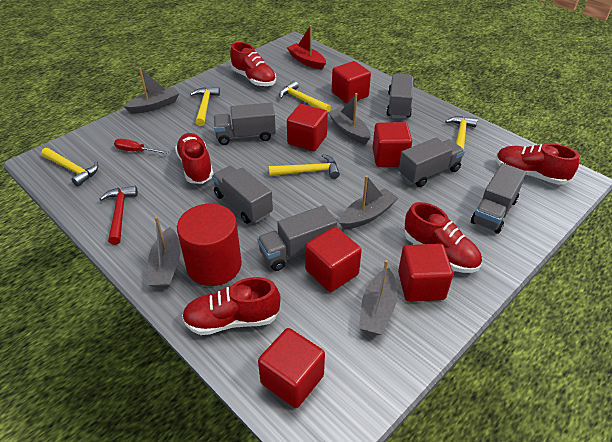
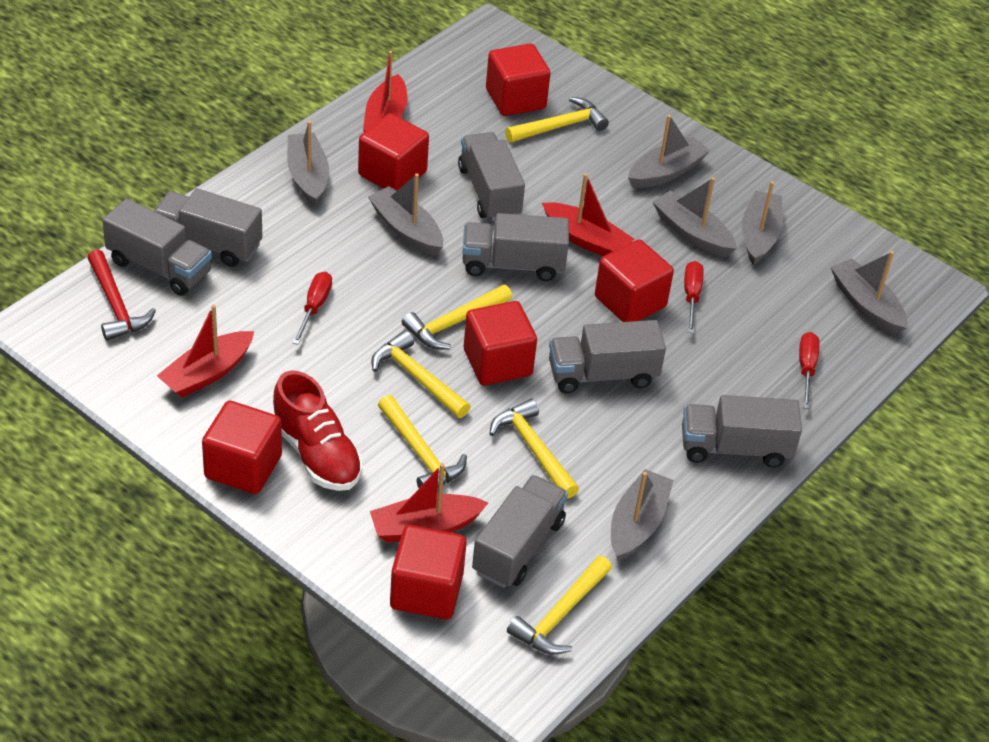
grey boat: [123,68,180,114] [148,217,180,288] [328,93,371,144] [339,175,398,229] [359,260,397,335] = 5 -> [287,121,329,206] [368,173,443,255] [611,469,674,561] [628,115,710,188] [652,177,737,257] [742,181,783,265] [831,251,907,335] = 7
grey truck: [212,166,273,224] [214,103,276,145] [257,205,337,271] [386,73,413,119] [399,137,465,187] [471,163,526,234] = 6 -> [102,198,212,296] [154,188,262,267] [458,132,525,221] [462,213,569,281] [472,475,568,588] [549,320,666,393] [682,395,802,468] = 7
red boat: [287,25,326,70] = 1 -> [157,305,254,398] [363,51,407,132] [370,463,488,542] [542,173,634,256] = 4
red cylinder: [177,204,242,286] = 1 -> none = 0
red screwdriver: [114,138,169,154] = 1 -> [293,272,332,345] [684,261,704,334] [799,332,820,409] = 3
red shoe: [175,133,213,184] [182,277,281,335] [230,42,276,86] [404,202,482,273] [496,143,579,185] = 5 -> [272,370,363,491] = 1
yellow hammer: [41,148,98,186] [190,87,220,126] [269,154,340,179] [279,81,331,112] [445,116,478,157] = 5 -> [371,330,471,418] [378,395,467,488] [402,285,512,349] [489,399,579,499] [505,97,609,142] [507,556,612,655] = 6

